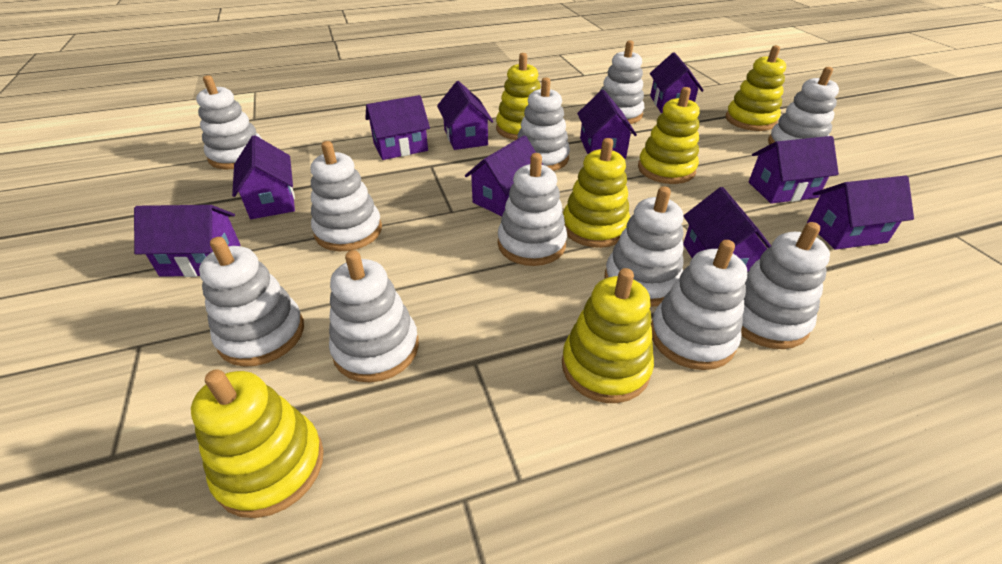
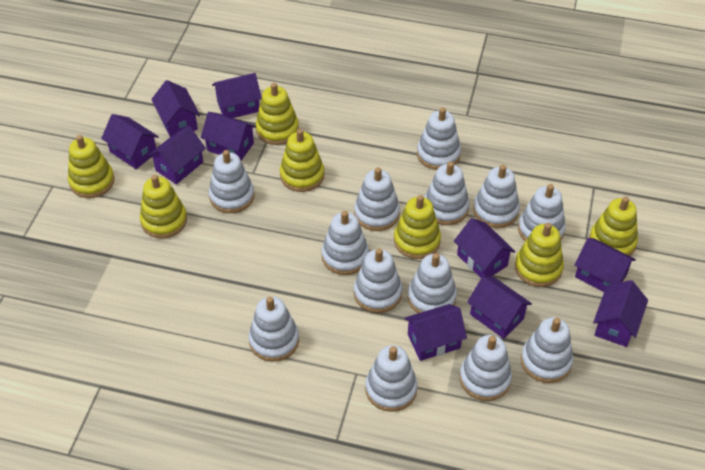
white stacking toy: [196,75,262,169] [199,237,304,367] [311,141,382,251] [329,250,419,382] [498,153,567,266] [518,77,570,171] [600,40,644,124] [604,186,684,307] [651,240,747,370] [741,222,830,349] [768,67,839,145] = 11 -> [209,150,254,213] [248,296,299,362] [321,211,369,275] [354,167,400,231] [354,248,402,313] [365,345,418,412] [408,253,457,313] [417,107,461,170] [424,162,469,225] [460,335,512,401] [473,165,520,228] [518,184,566,241] [521,317,573,383] = 13
yellow stacking toy: [191,369,324,518] [496,53,541,140] [562,268,654,403] [563,138,630,248] [638,87,700,184] [726,45,786,131] = 6 -> [68,135,115,198] [140,175,187,239] [256,83,299,145] [280,129,325,192] [394,195,441,259] [515,223,564,287] [589,197,638,256] = 7

